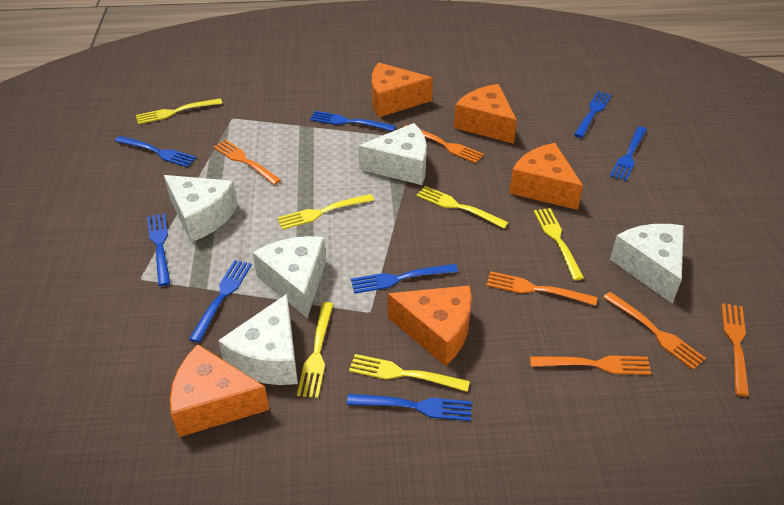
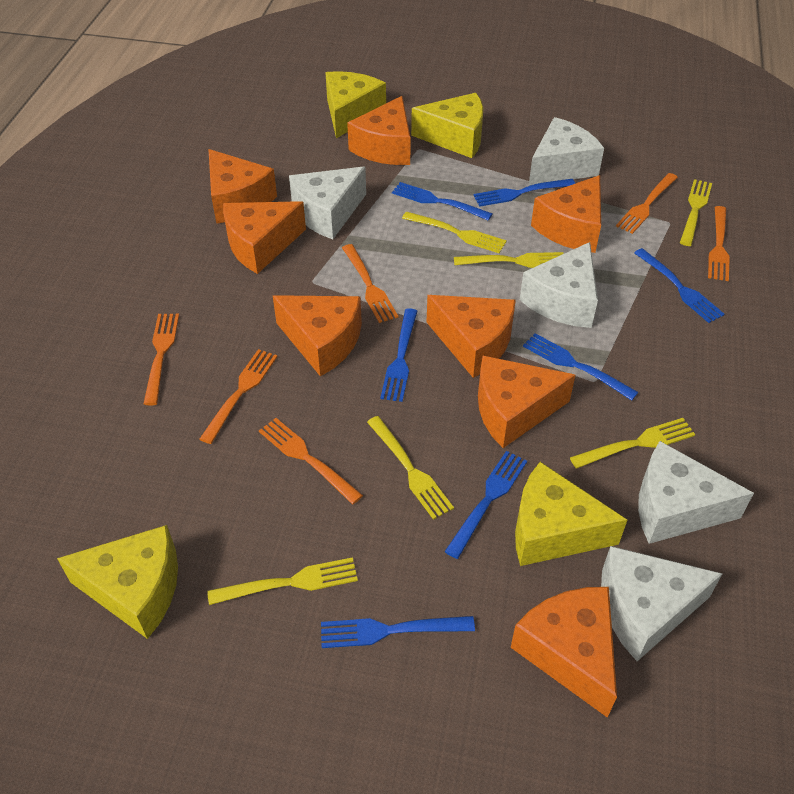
blue fork: [115,136,197,167] [147,213,170,286] [189,260,252,343] [310,111,396,131] [347,394,472,421] [351,264,458,294] [574,91,612,138] [610,126,647,181] = 8 -> [321,616,475,648] [380,308,418,402] [392,182,492,220] [444,451,527,559] [473,179,575,207] [523,333,638,401] [634,248,725,323] = 7
orange cheese: [170,344,270,437] [372,63,433,117] [388,285,472,366] [454,84,517,144] [509,143,583,210] = 5 -> [208,149,277,224] [223,201,306,274] [273,295,362,376] [347,96,411,165] [427,295,516,378] [478,356,575,448] [511,587,617,718] [531,175,601,253] = 8
yellow cheese: none = 0 -> [57,525,178,639] [325,71,386,138] [411,93,483,158] [515,462,627,566] = 4

